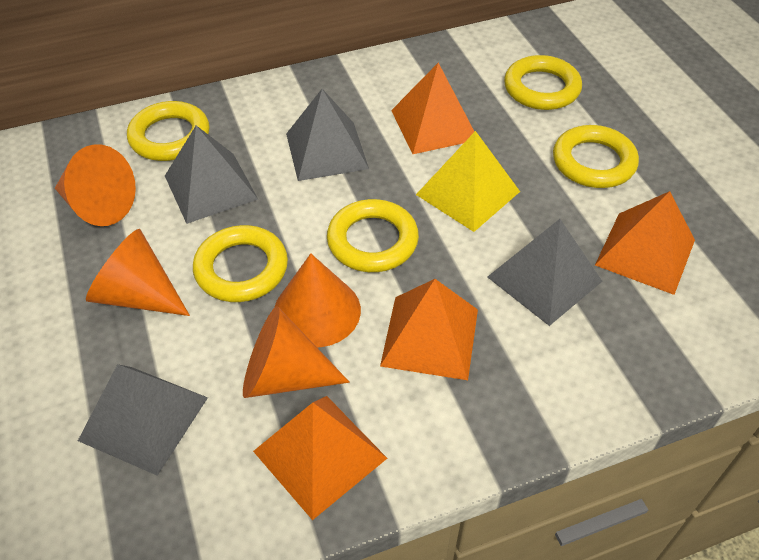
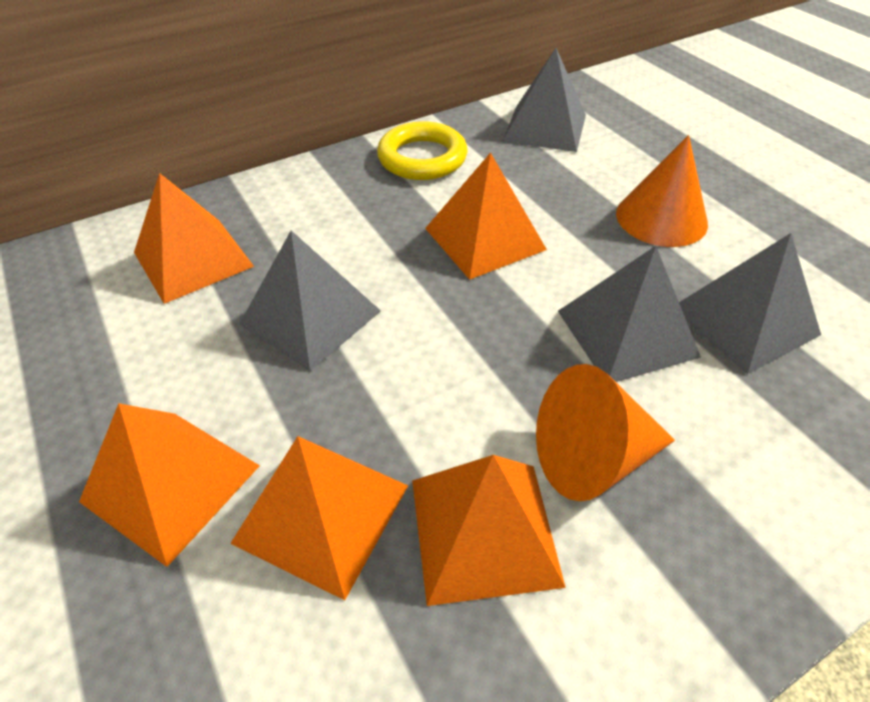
orange cone: [55,144,136,226] [86,229,190,316] [243,306,350,398] [274,253,361,347] = 4 -> [536,364,675,501] [616,135,708,247] = 2
orange pyramid: [253,396,387,520] [380,279,478,380] [391,63,475,154] [595,191,695,295] = 4 -> [79,403,260,567] [134,173,254,304] [230,436,408,600] [412,455,566,606] [425,152,547,280] = 5
yellow pyramid: [416,131,520,232] = 1 -> none = 0
yellow ring: [127,101,210,161] [193,225,288,302] [327,199,419,272] [504,55,582,110] [553,125,639,188] = 5 -> [377,121,467,180] = 1

